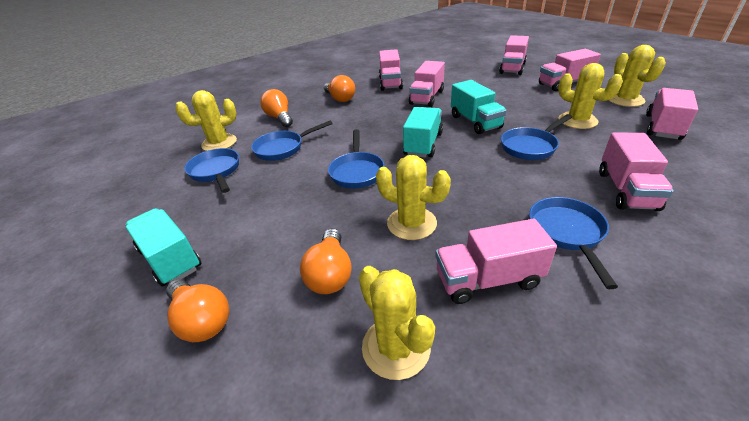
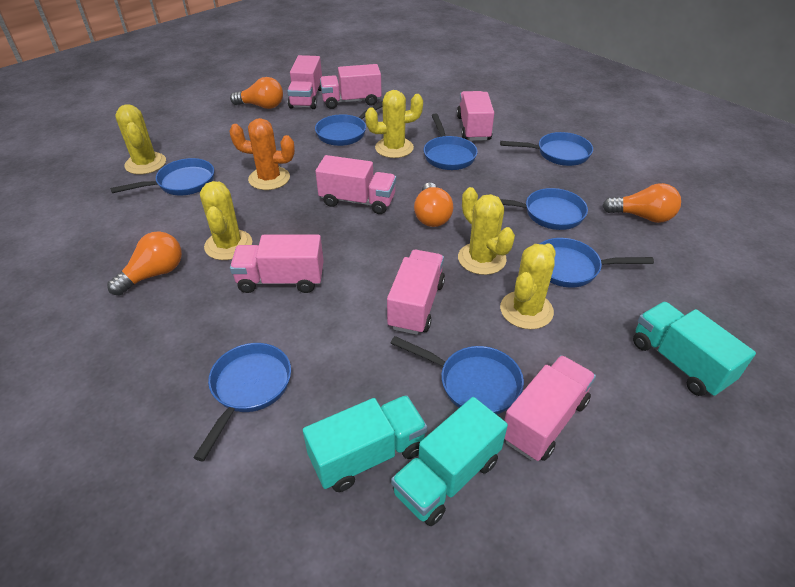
blue pan: [184,148,239,193] [251,120,333,161] [328,129,385,188] [501,114,572,160] [529,197,618,289] = 5 -> [110,158,214,195] [193,343,291,461] [315,101,383,146] [391,336,524,415] [424,114,478,170] [500,132,593,166] [500,188,588,230] [540,238,654,287] = 8
orange cactus: none = 0 -> [229,118,295,190] = 1

